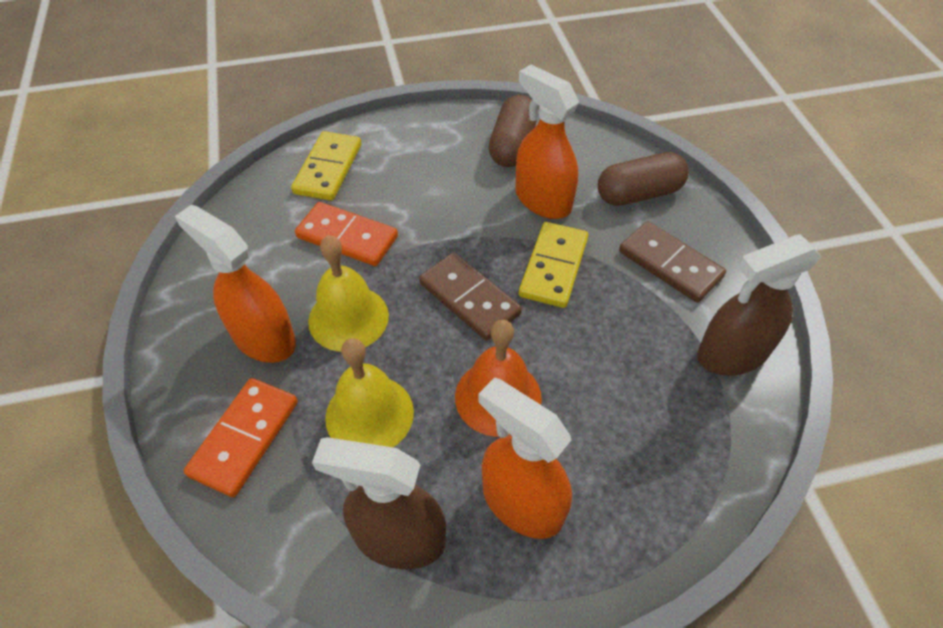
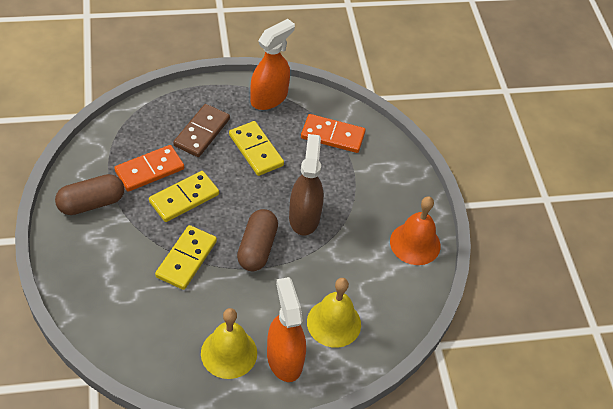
brown domino: [419,253,522,340] [619,221,726,303] = 2 -> [173,104,230,157] = 1
brown spray bottle: [312,437,446,569] [697,234,822,375] = 2 -> [289,134,324,236] = 1
orange spray bottle: [175,205,296,363] [478,378,572,539] [515,64,579,219] = 3 -> [250,19,295,110] [267,277,306,382] = 2
yellow domino: [291,131,361,201] [519,222,588,308] = 2 -> [149,171,219,222] [155,225,217,290] [229,121,284,176] = 3

